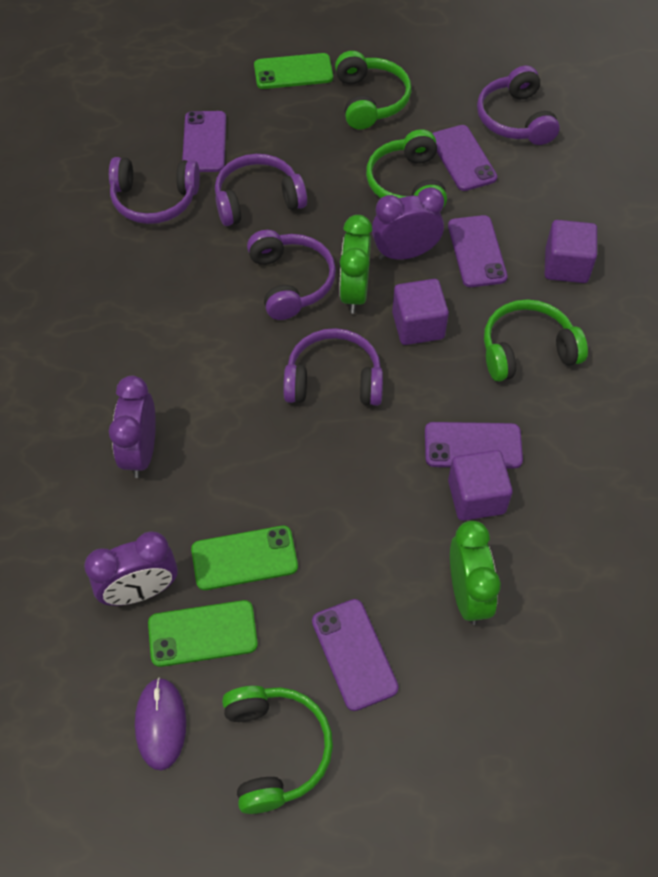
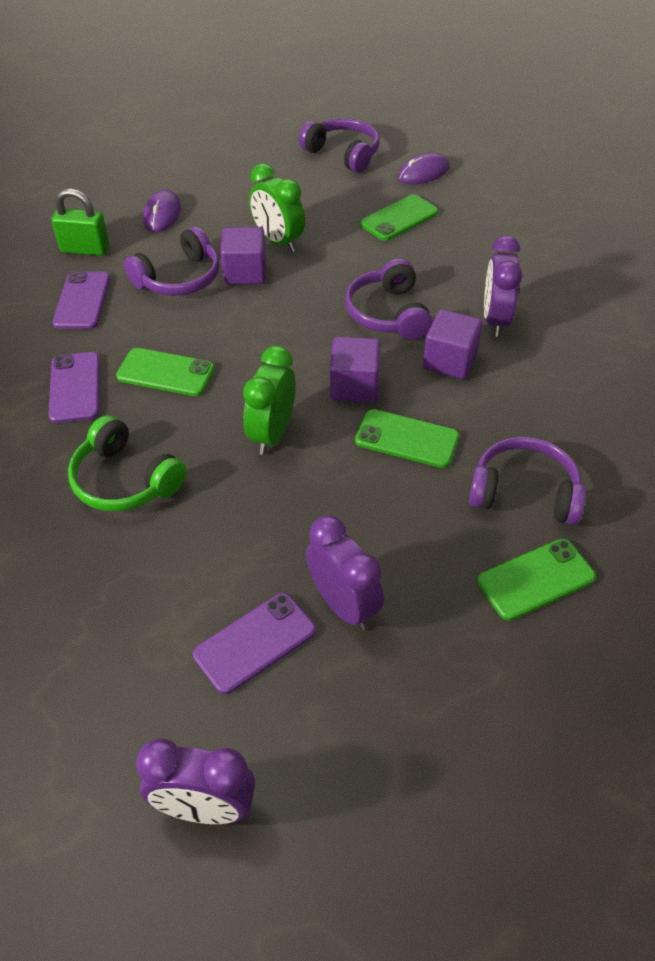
green headphones: [222,686,333,814] [335,51,412,129] [366,129,447,208] [484,299,588,382] = 4 -> [68,415,187,512] = 1
green padlock: none = 0 -> [51,188,109,256] = 1
green phone: [148,600,258,667] [191,526,298,590] [254,53,333,89] = 3 -> [116,348,215,396] [355,409,459,468] [360,194,438,241] [477,539,596,621] = 4
purple headphones: [109,157,200,224] [215,154,307,226] [247,230,336,320] [283,328,383,406] [477,66,560,145] = 5 -> [124,226,219,296] [299,118,379,173] [345,258,432,340] [469,437,586,525] = 4
purple mouse: [135,677,186,771] = 1 -> [143,190,181,232] [398,153,450,184] = 2
purple phone: [182,111,226,172] [312,599,399,711] [425,422,523,469] [432,125,497,191] [448,215,508,287] = 5 -> [48,352,100,423] [52,271,110,329] [193,593,316,694] = 3

